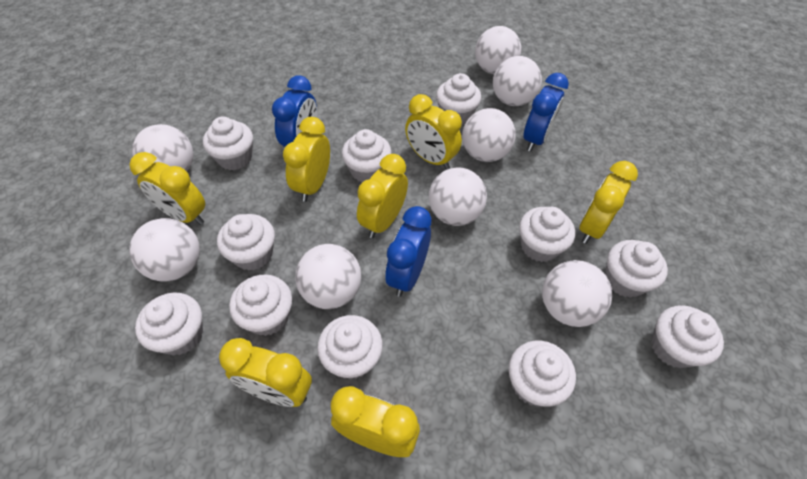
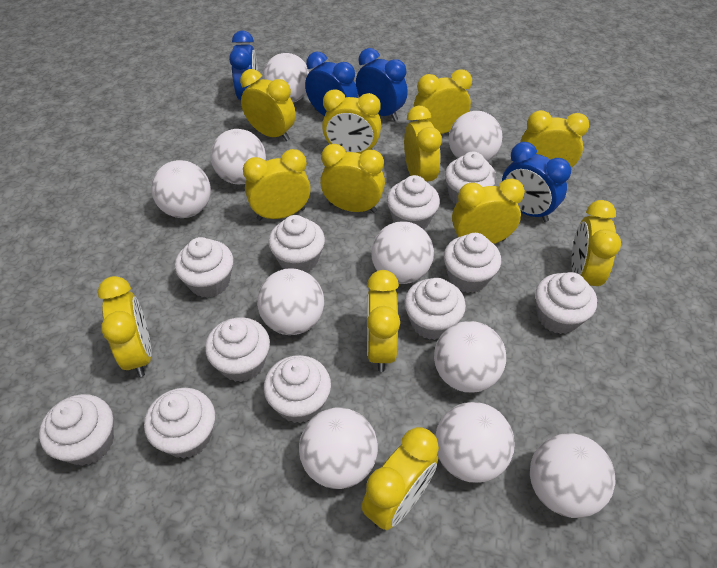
blue clock: [272,75,317,147] [385,206,431,297] [523,73,569,151] = 3 -> [229,30,258,100] [305,51,358,116] [356,48,408,121] [502,142,571,222] = 4
white ball: [129,218,200,281] [132,124,193,171] [295,244,361,309] [429,167,487,226] [462,108,516,162] [475,26,521,74] [493,56,542,106] [542,260,612,327] = 8 -> [151,160,211,218] [211,129,266,184] [257,268,324,335] [262,53,309,103] [299,407,378,489] [371,221,434,284] [434,321,506,393] [435,402,515,483] [449,111,502,161] [530,433,615,518] = 10
yellow clock: [129,152,205,225] [219,338,312,407] [283,117,330,202] [331,386,420,457] [357,154,408,238] [405,94,462,170] [579,161,638,244] = 7 -> [98,276,152,377] [240,69,296,141] [243,149,311,221] [320,144,385,213] [322,89,381,154] [361,427,439,530] [367,270,400,372] [404,105,442,182] [413,69,472,134] [452,178,525,244] [520,110,589,168] [571,200,621,286] = 12

